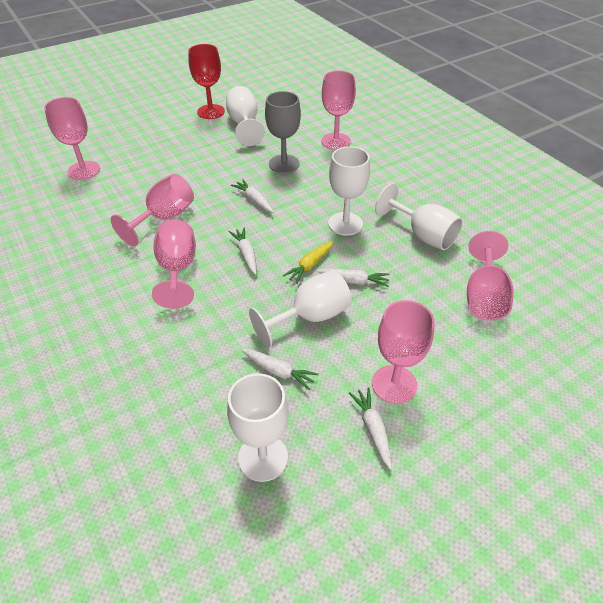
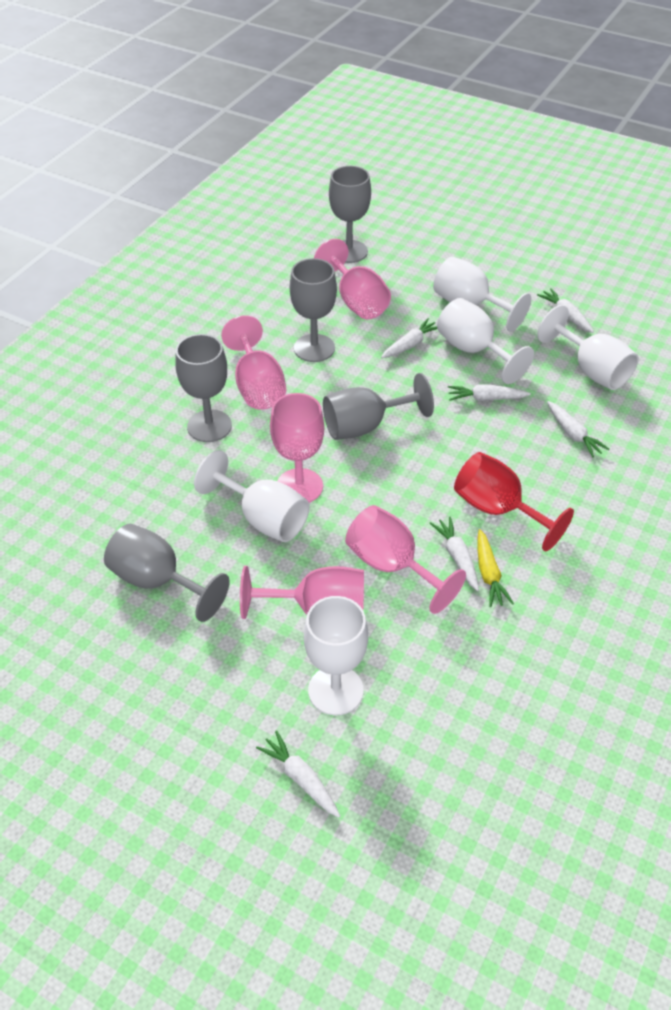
grey goblet: [265,91,301,173] = 1 -> [104,524,230,622] [175,334,232,442] [290,258,337,362] [323,373,434,440] [329,166,371,263] = 5
pink goblet: [44,97,100,180] [111,174,194,246] [152,219,196,309] [322,71,356,150] [372,300,435,404] [467,231,514,321] = 6 -> [221,315,286,410] [240,566,364,619] [270,393,324,503] [314,239,391,319] [345,505,466,614] = 5
white carrot: [229,227,257,275] [231,179,274,213] [241,349,319,390] [317,268,390,287] [349,387,392,470] = 5 -> [256,730,340,818] [381,318,437,358] [430,517,479,591] [448,384,531,401] [537,288,594,333] [547,401,609,458] = 6

